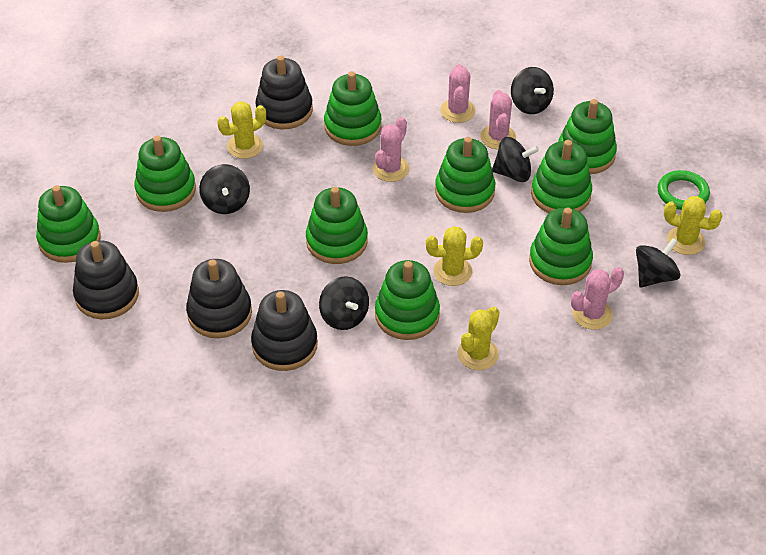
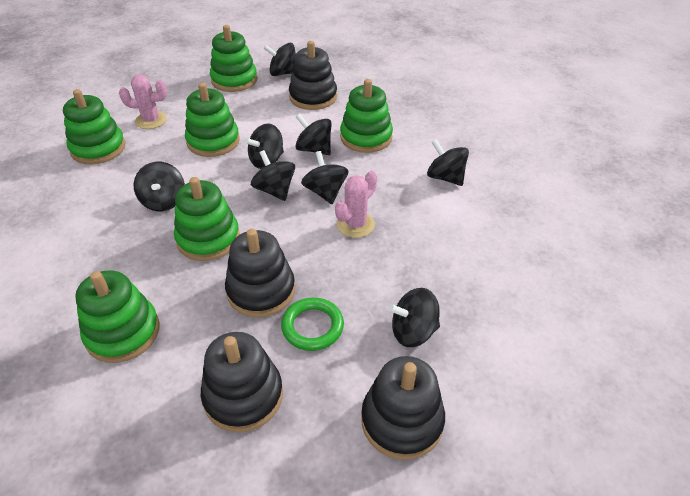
black spinning top: [199,164,250,214] [319,276,369,330] [492,137,539,182] [511,67,554,114] [636,238,681,287] = 5 -> [134,162,185,211] [245,123,284,169] [251,150,295,201] [263,43,296,76] [295,114,331,155] [301,151,349,204] [388,288,440,347] [427,139,469,186] = 8
green stacking toy: [36,185,101,263] [135,136,196,212] [306,187,368,264] [324,71,381,146] [375,260,440,340] [435,137,495,213] [529,208,593,285] [531,140,592,213] [558,99,617,174] = 9 -> [63,89,126,164] [75,270,160,363] [174,177,240,261] [185,83,240,157] [210,25,257,92] [340,79,393,153] = 6
pink cactus: [373,117,409,182] [440,64,476,123] [480,90,516,149] [571,267,624,330] = 4 -> [119,74,167,129] [335,171,377,238] = 2
yellow cactus: [217,101,266,159] [426,226,483,286] [458,307,499,370] [664,196,723,255] = 4 -> none = 0

